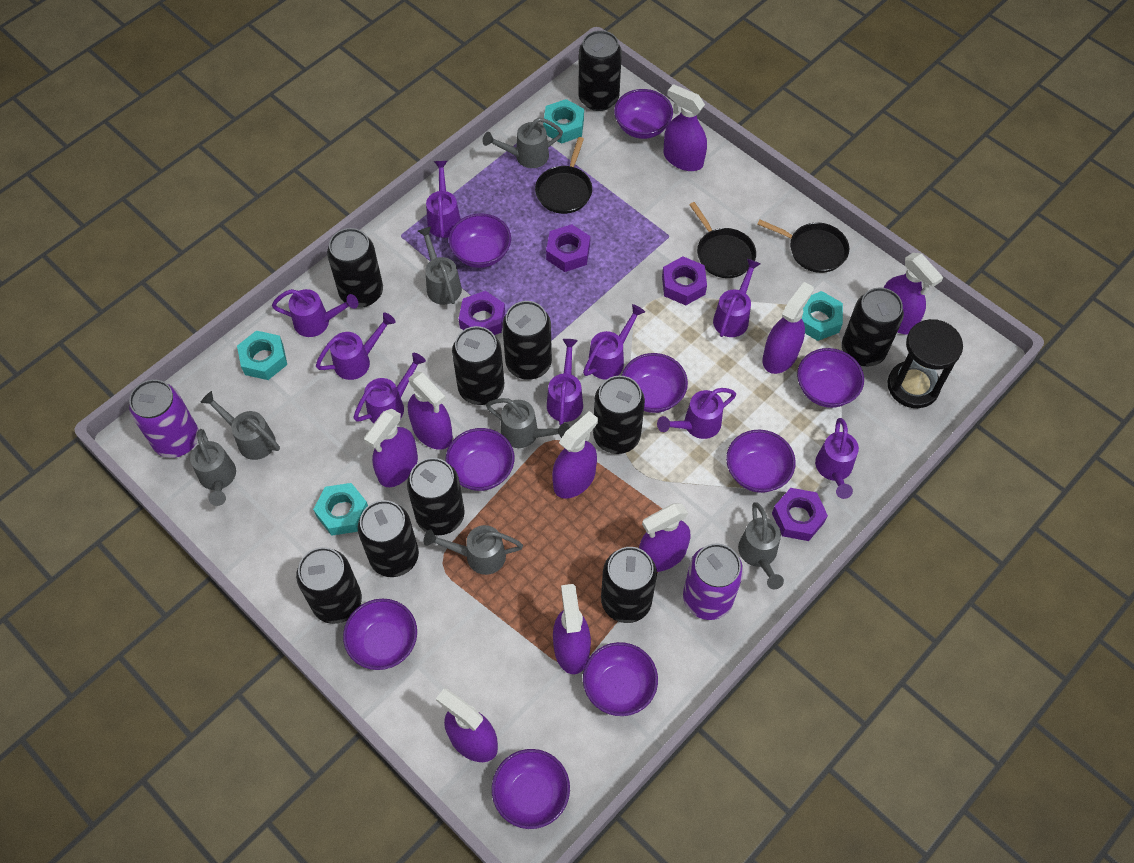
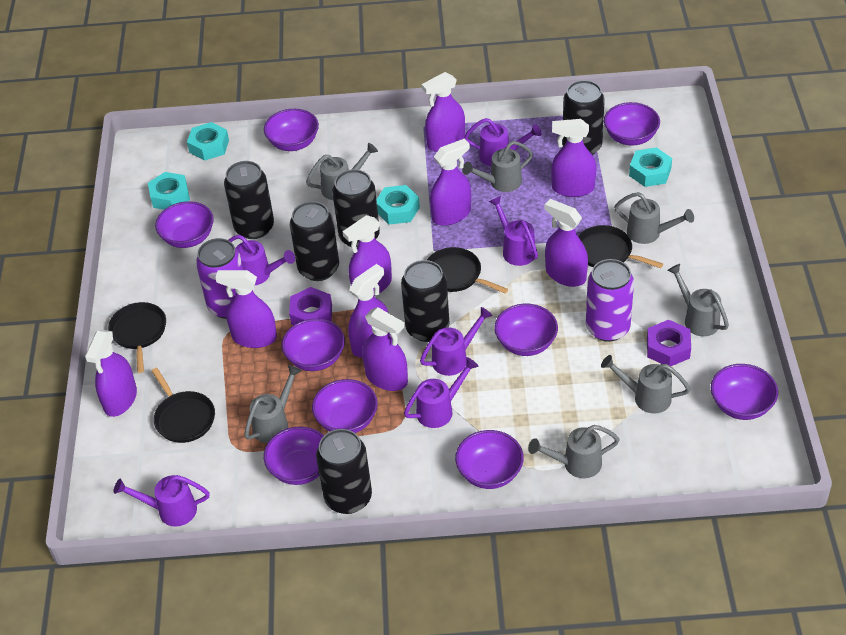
black can: [296,547,362,624] [327,228,383,308] [358,500,419,577] [407,458,465,535] [452,326,504,405] [502,301,552,380] [578,30,622,111] [593,376,645,454] [601,547,657,623] [842,287,904,366] = 10 -> [224,161,274,239] [290,201,339,281] [316,429,372,514] [332,169,380,247] [401,260,449,342] [562,80,605,155] = 6
black hourglass: [887,319,963,408] = 1 -> none = 0
black pan: [535,137,592,214] [690,202,756,278] [758,219,849,273] = 3 -> [108,302,166,373] [151,368,215,443] [427,247,508,293] [578,225,663,268] = 4
purple nut: [459,291,505,335] [546,224,590,272] [662,256,707,305] [772,488,828,541] = 4 -> [289,287,332,325] [647,320,691,366] = 2
purple watering can: [272,289,358,337] [316,313,396,380] [353,353,426,423] [426,161,461,238] [547,339,583,425] [583,304,645,380] [657,388,736,439] [713,259,761,337] [815,418,859,499] = 9 -> [113,475,210,527] [228,235,295,285] [404,357,479,428] [420,307,493,376] [464,118,541,166] [489,196,538,266] = 6

